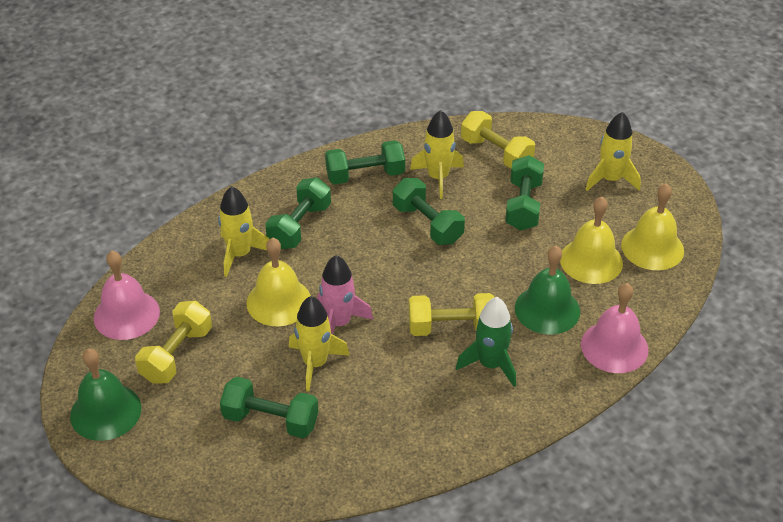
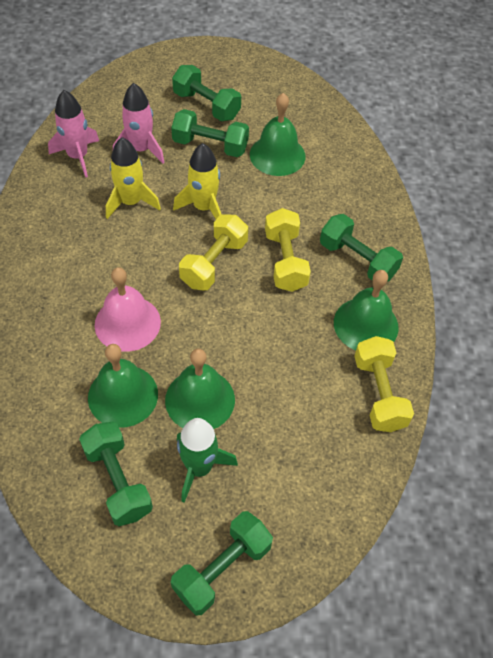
green bell: [70,348,141,441] [515,246,580,335] = 2 -> [88,344,158,428] [165,348,235,429] [250,93,305,176] [334,270,399,350] = 4
pink bell: [94,251,160,340] [581,283,649,373] = 2 -> [94,267,161,352] = 1
pink rocket: [317,255,373,334] = 1 -> [48,90,99,178] [113,83,165,163] = 2
yellow bell: [246,238,311,326] [560,197,623,284] [621,183,684,270] = 3 -> none = 0
yellow rocket: [218,186,269,277] [289,296,350,392] [410,110,464,199] [585,112,641,191] = 4 -> [106,137,161,219] [173,143,222,219] = 2

